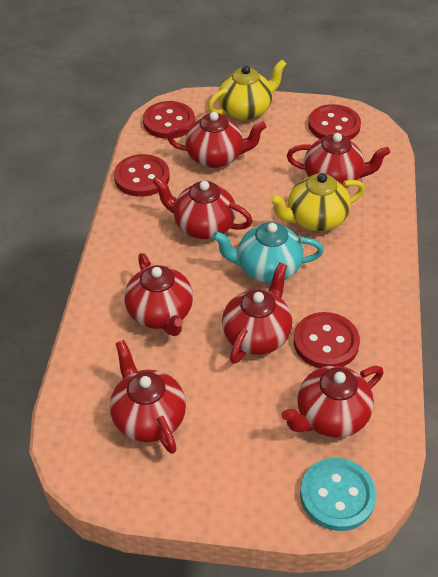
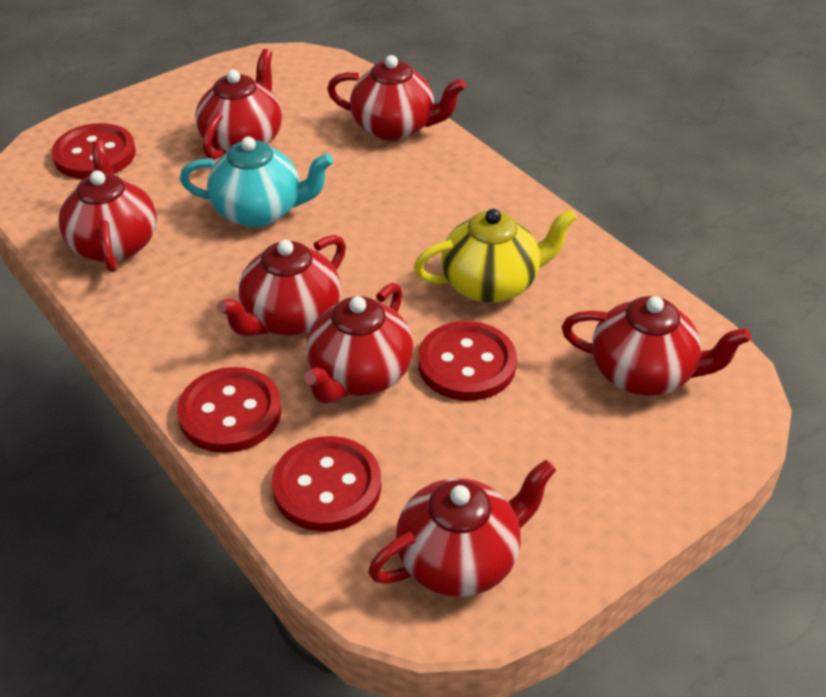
turquoise button: [300,458,376,531] = 1 -> none = 0
yellow teapot: [208,60,286,120] [269,173,365,231] = 2 -> [414,209,577,303] = 1

